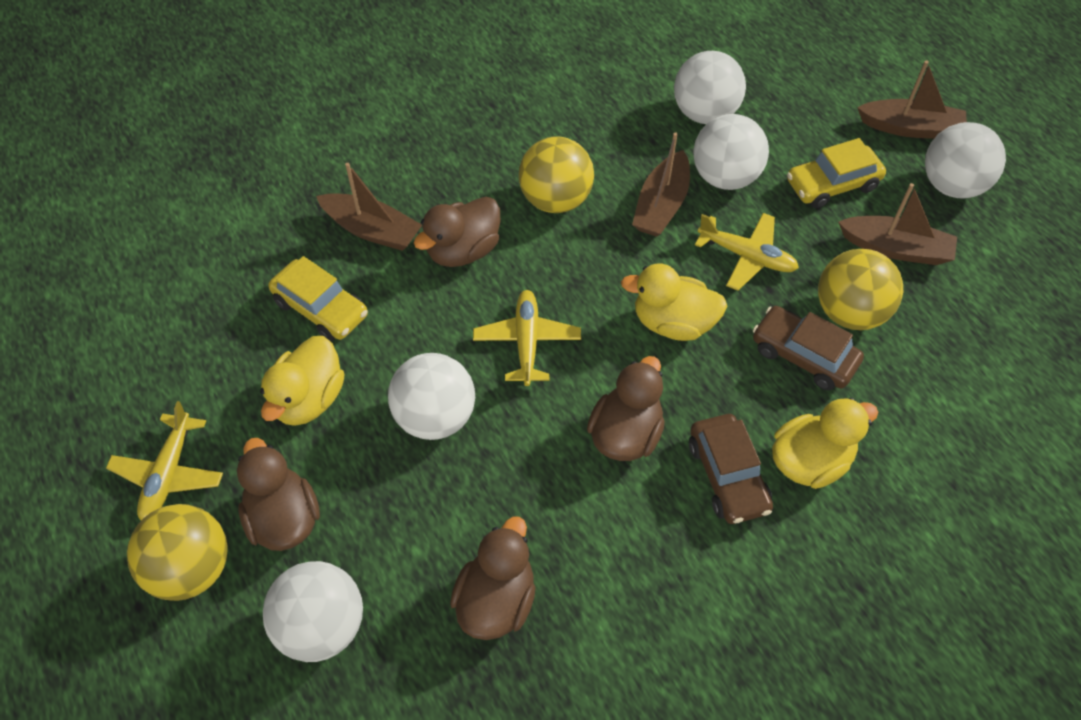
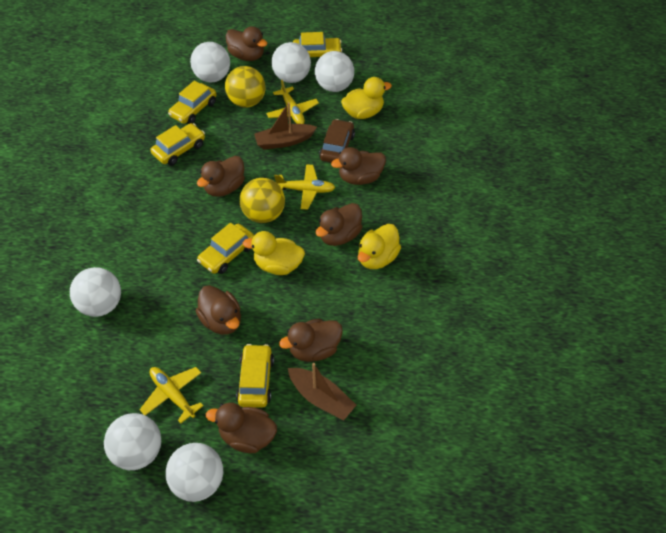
brown boat: [316,163,422,251] [632,132,690,237] [838,183,957,265] [857,60,967,139] = 4 -> [254,103,317,150] [288,363,356,420] = 2
brown car: [689,414,773,524] [753,306,864,390] = 2 -> [319,119,355,163] = 1
brown duck: [237,438,320,551] [414,197,501,267] [450,517,536,640] [587,356,665,461] = 4 -> [196,285,241,335] [197,156,245,197] [206,403,277,453] [226,26,268,61] [279,319,343,362] [315,203,362,246] [331,147,386,185] = 7
white ball: [263,561,363,662] [388,353,475,440] [674,51,746,124] [693,114,769,190] [925,122,1006,199] = 5 -> [70,267,121,317] [104,413,161,470] [165,443,223,502] [190,42,230,82] [271,42,311,83] [315,51,354,92] = 6
yellow ball: [127,504,228,601] [519,136,594,213] [818,249,903,330] = 3 -> [225,66,266,108] [240,178,285,223] = 2
yellow car: [268,256,368,341] [787,138,886,209] = 2 -> [151,123,205,165] [168,81,217,124] [197,223,254,274] [236,344,274,408] [293,32,342,57] = 5

